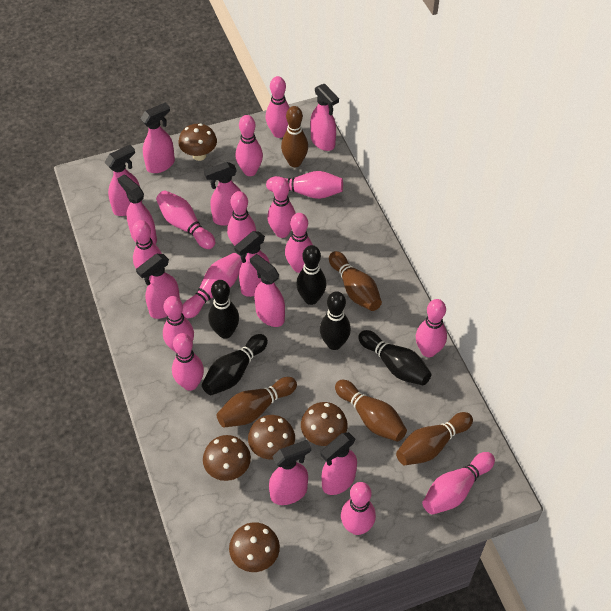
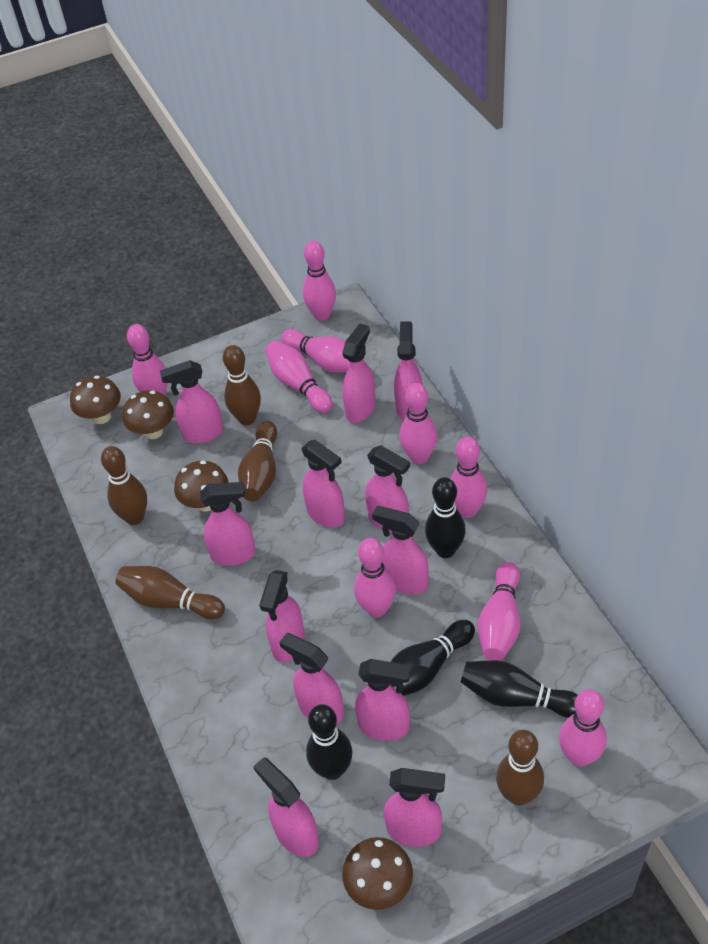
black bowling pin: [202,334,268,395] [208,280,239,339] [296,245,326,305] [320,291,351,350] [358,330,431,385] = 5 -> [306,704,353,780] [390,620,475,696] [425,477,466,558] [461,660,578,718] = 4
brown mushroom: [178,123,217,161] [203,435,251,481] [229,522,280,572] [248,415,295,459] [301,402,348,446] = 5 -> [70,376,121,424] [122,391,174,439] [174,460,228,512] [342,837,413,910] = 4
pink bowling pin: [133,220,162,280] [156,190,215,249] [163,296,194,353] [172,333,204,391] [182,253,242,318] [227,191,256,246] [236,115,263,176] [266,76,290,138] [266,171,343,199] [267,177,296,238] [285,213,313,273] [341,482,376,535] [416,299,447,357] [422,452,495,515] = 14 -> [127,324,168,395] [265,340,333,413] [281,329,350,373] [303,241,336,321] [354,538,396,617] [399,383,437,464] [450,437,487,518] [478,562,521,661] [559,689,607,767] = 9
pink spray bottle: [105,145,142,216] [117,175,157,244] [136,254,180,319] [140,103,175,173] [204,162,241,226] [234,231,270,297] [250,254,285,327] [269,440,311,505] [310,84,339,151] [320,432,357,495] = 10 -> [160,360,224,444] [200,482,256,566] [253,757,319,857] [259,570,305,663] [279,633,344,724] [301,440,345,528] [342,323,376,423] [355,659,411,741] [365,445,410,533] [372,506,429,595] [384,768,445,847] [394,321,423,420] = 12

